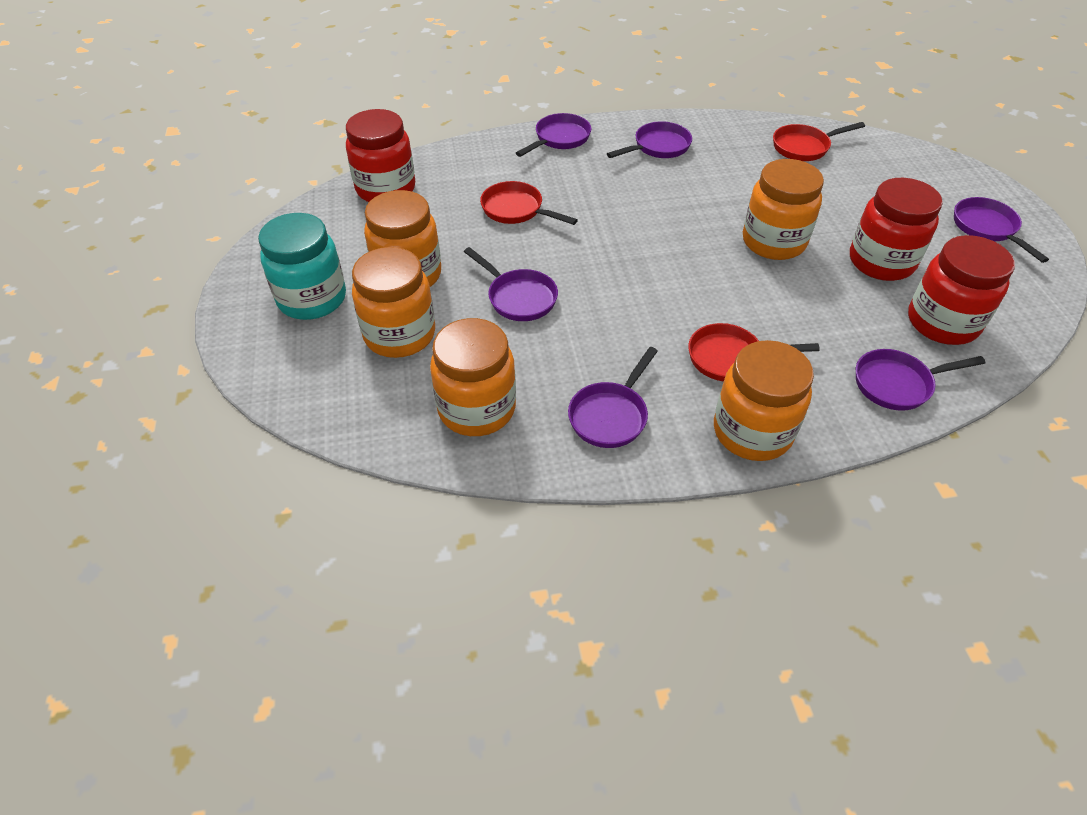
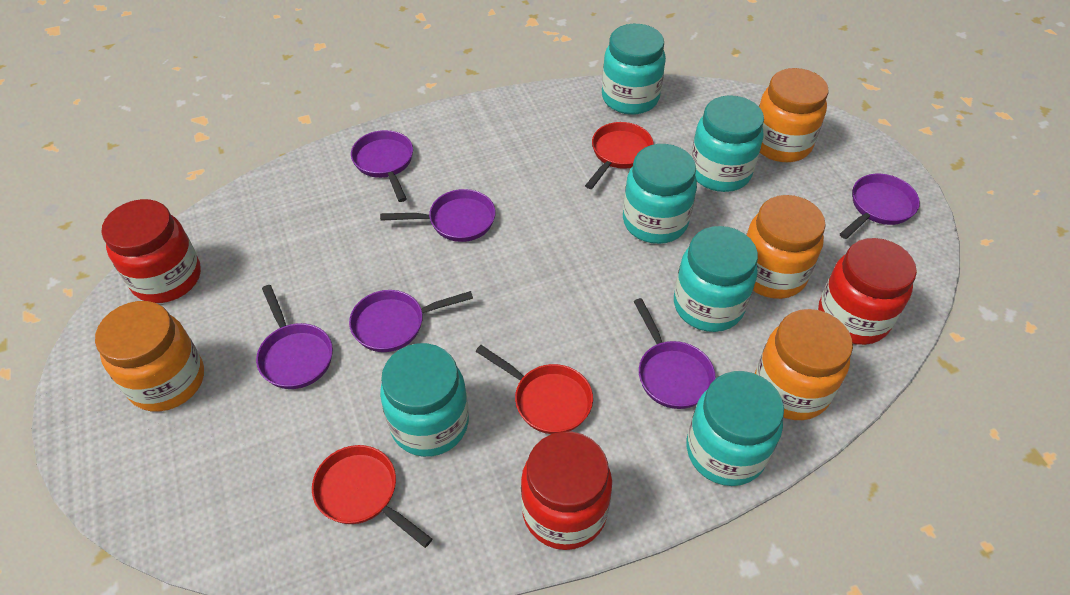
orange jar: [352,247,435,358] [364,190,441,287] [430,318,516,436] [714,340,814,461] [743,159,824,260] = 5 -> [95,301,204,412] [746,195,826,299] [755,309,853,420] [759,68,829,162] = 4
turquoise jar: [258,213,346,320] = 1 -> [380,343,469,457] [602,24,666,115] [623,144,697,244] [674,226,758,332] [686,371,784,486] [691,95,764,192] = 6

